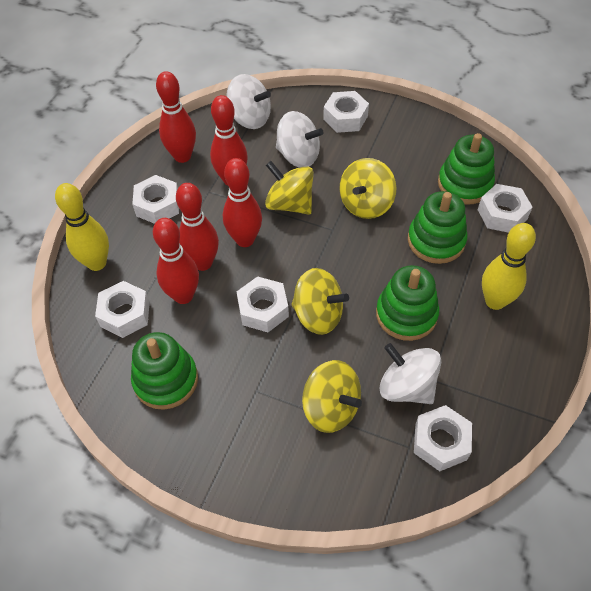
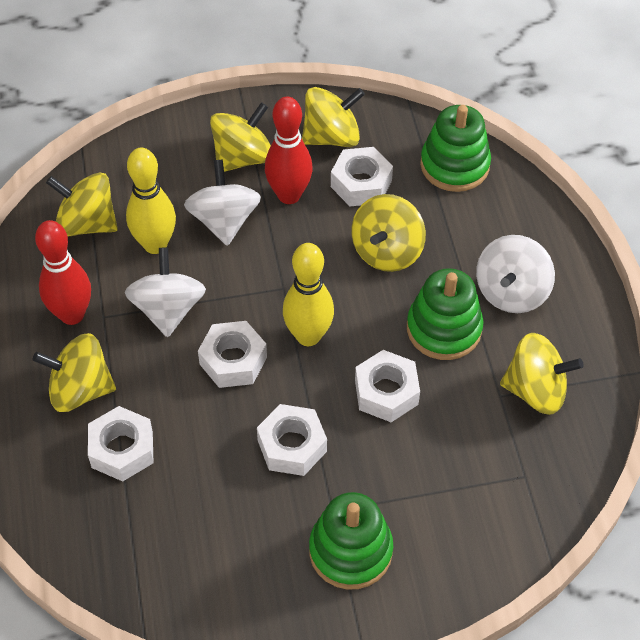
green stacking toy: [131,332,198,410] [376,265,439,341] [408,191,468,264] [438,133,495,204] = 4 -> [309,492,393,589] [407,268,483,360] [420,105,491,192] = 3
red bowling pin: [153,218,199,304] [156,71,196,163] [176,183,219,271] [210,95,248,186] [223,158,262,247] = 5 -> [35,220,91,325] [265,96,313,204] = 2
white nut: [95,281,150,338] [132,175,179,224] [237,276,289,332] [323,91,369,133] [414,405,472,471] [478,184,532,233] = 6 -> [88,406,153,482] [198,321,267,388] [257,404,327,476] [331,147,393,206] [355,350,420,422] = 5
yellow spinning top: [265,161,314,214] [291,268,349,335] [302,360,362,433] [339,158,397,219] = 4 -> [33,333,116,412] [46,172,118,236] [210,102,271,172] [302,87,365,147] [352,194,426,272] [500,333,584,415] = 6

